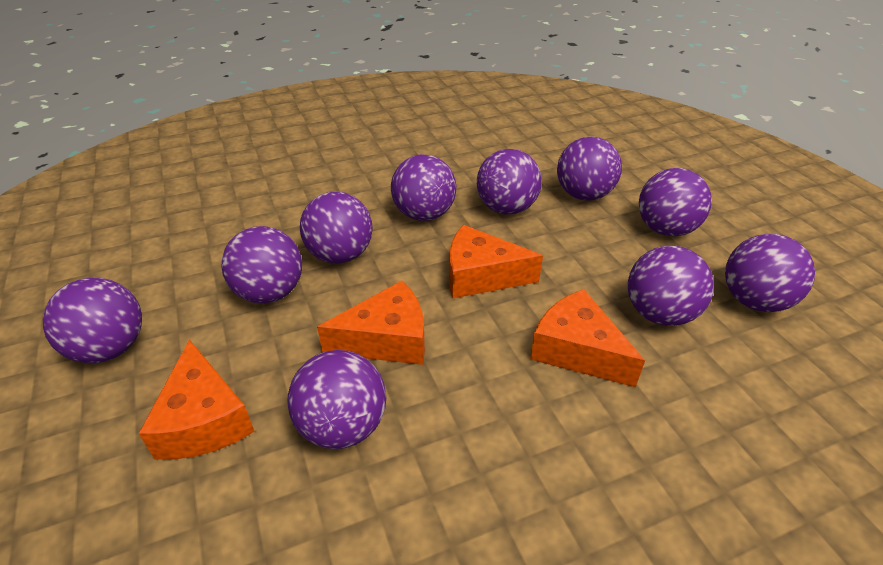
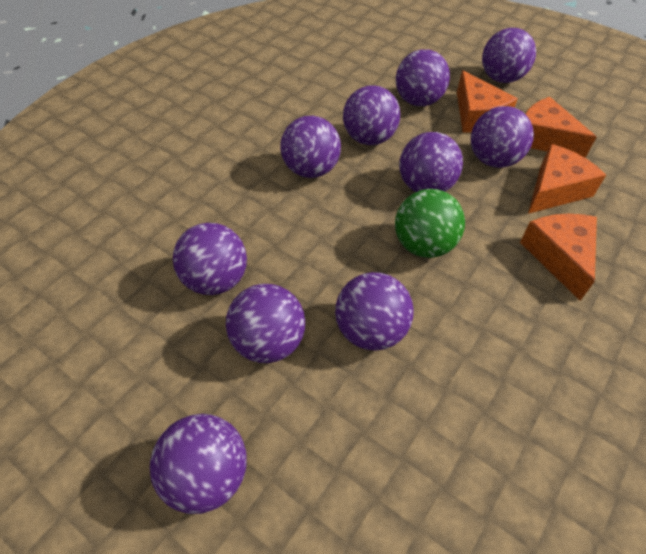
green ball: none = 0 -> [395,189,465,258] = 1

